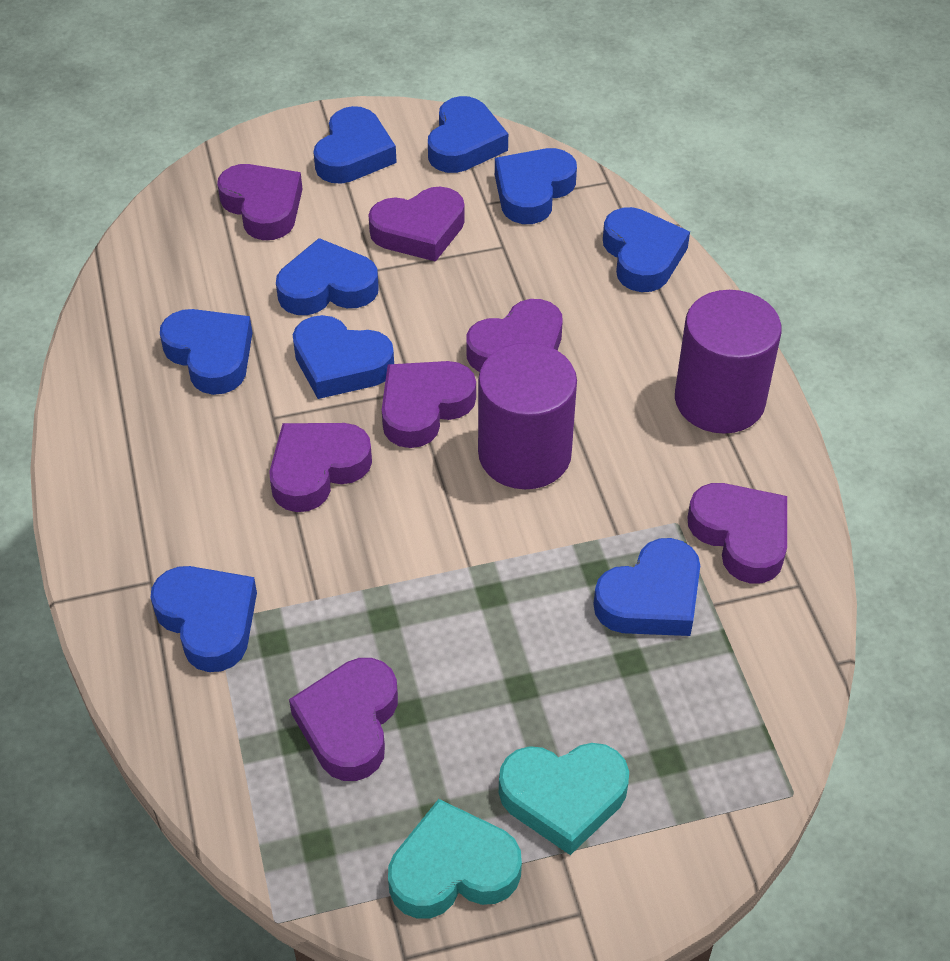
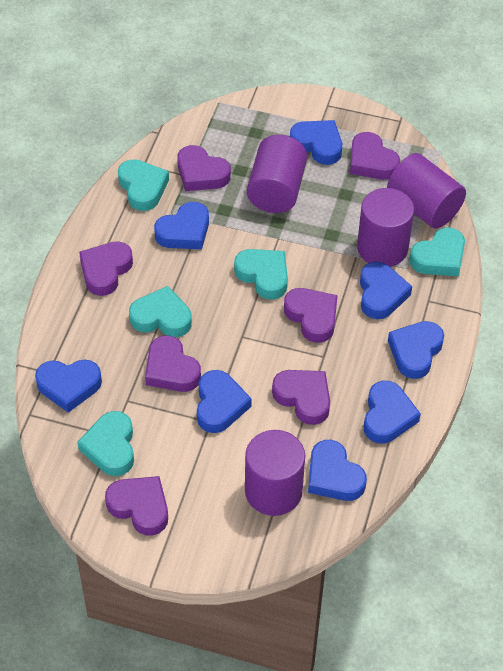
blue heart: [151,566,257,672] [160,309,252,395] [276,238,379,315] [293,315,394,399] [313,106,397,184] [428,96,508,173] [495,148,577,224] [593,538,700,636] [603,207,690,292] = 9 -> [35,360,102,413] [154,202,209,250] [197,370,252,433] [290,120,342,165] [308,440,367,501] [360,261,412,319] [364,381,421,443] [388,321,444,379] = 8
purple cylinder: [478,342,577,489] [675,290,782,434] = 2 -> [245,430,305,516] [247,135,307,213] [357,188,414,267] [387,153,466,229] = 4
turquoise heart: [388,799,522,919] [499,743,629,855] = 2 -> [78,411,134,476] [118,159,169,211] [129,286,192,337] [234,249,288,300] [409,228,465,276] = 5

